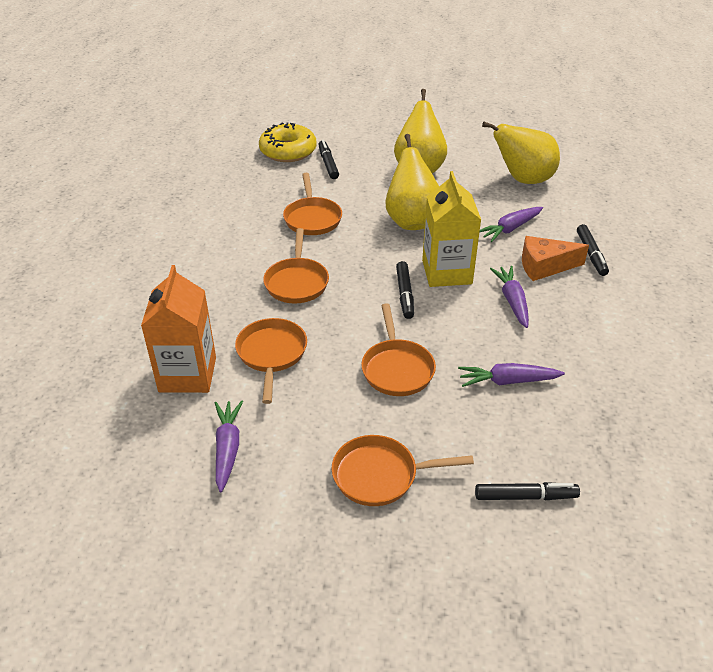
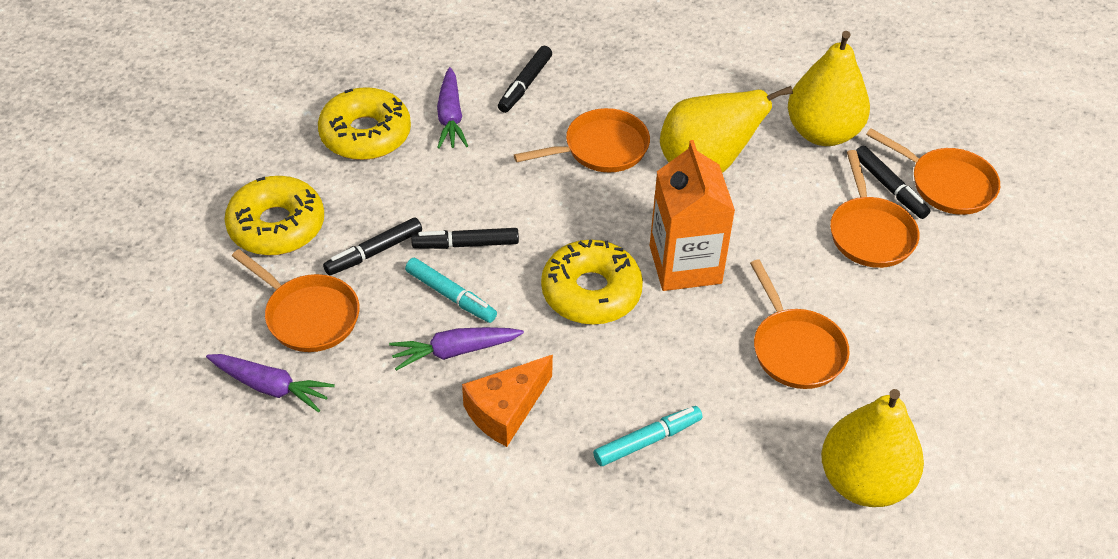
purple carrot: [215,400,243,492] [458,363,565,387] [480,207,543,242] [490,266,529,328] = 4 -> [206,354,335,412] [389,327,524,371] [437,67,468,149] = 3
turquoise marker: none = 0 -> [405,258,497,323] [593,406,702,466] = 2
yellow carton: [422,171,481,287] = 1 -> none = 0
yellow donut: [259,122,317,162] = 1 -> [225,176,324,255] [318,87,411,160] [541,239,643,325] = 3

